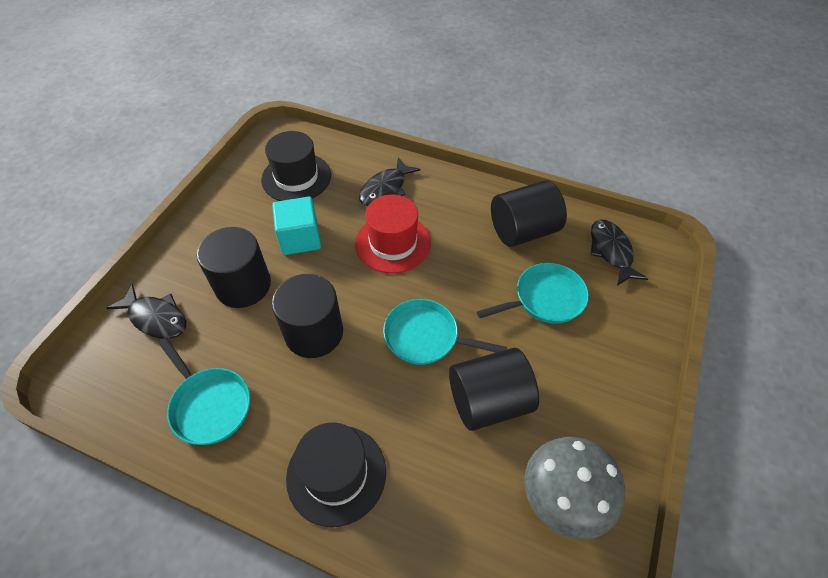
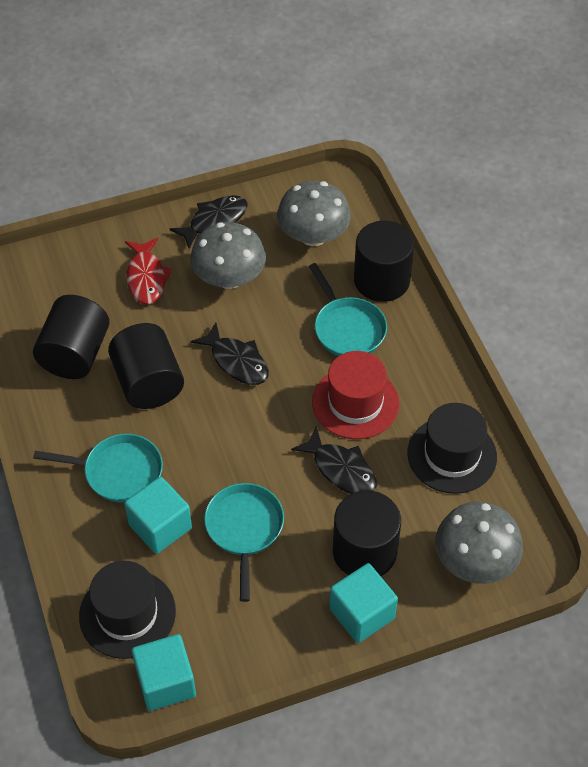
grey mushroom: [524,437,625,539] = 1 -> [190,222,266,289] [277,181,351,246] [435,501,523,584] = 3
red fish: none = 0 -> [125,238,173,305] = 1
turquoise cube: [272,197,321,255] = 1 -> [124,477,192,554] [132,634,196,711] [329,563,398,643] = 3

